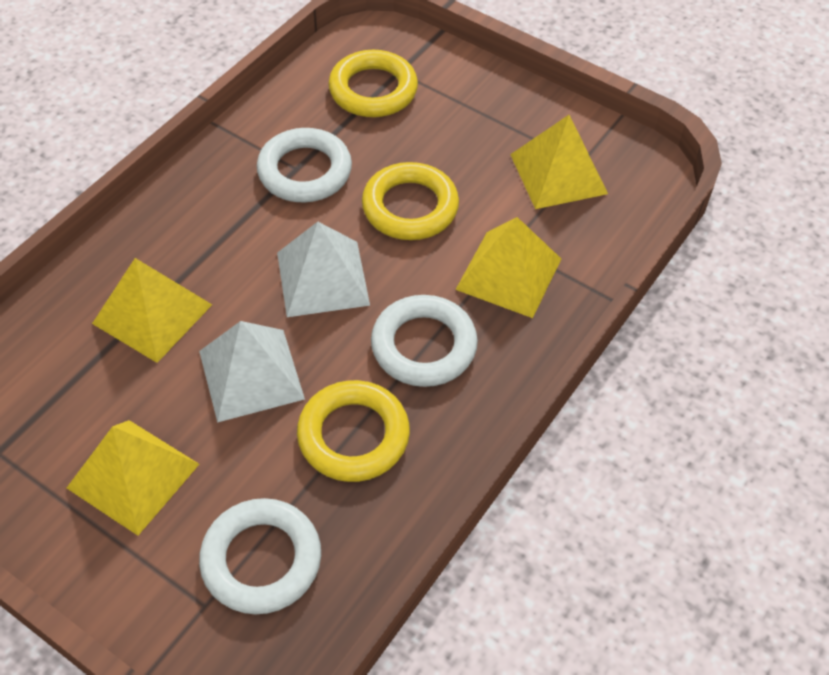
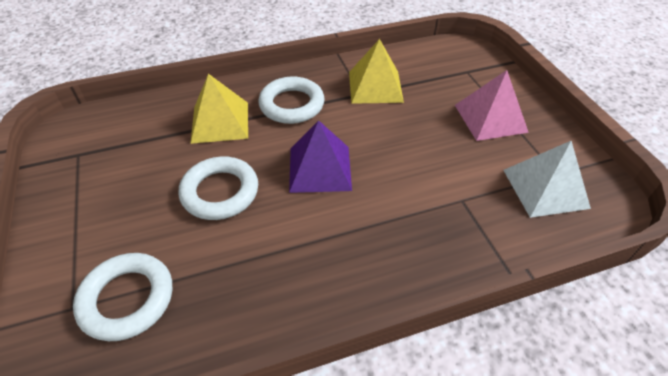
pink pyramid: none = 0 -> [455,70,529,141] = 1
purple pyramid: none = 0 -> [289,120,352,193] = 1
white pyramid: [199,321,305,423] [277,222,370,317] = 2 -> [503,141,591,218] = 1
yellow pyramid: [67,420,199,535] [92,258,212,363] [455,217,561,318] [510,115,608,209] = 4 -> [190,74,248,144] [349,39,404,104] = 2
yellow ring: [297,380,410,482] [328,50,418,117] [362,162,459,240] = 3 -> none = 0

